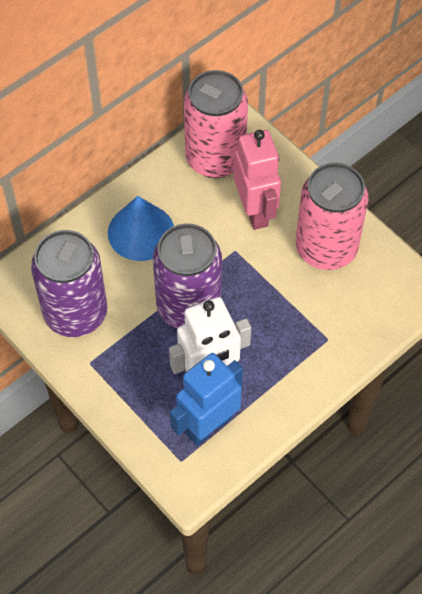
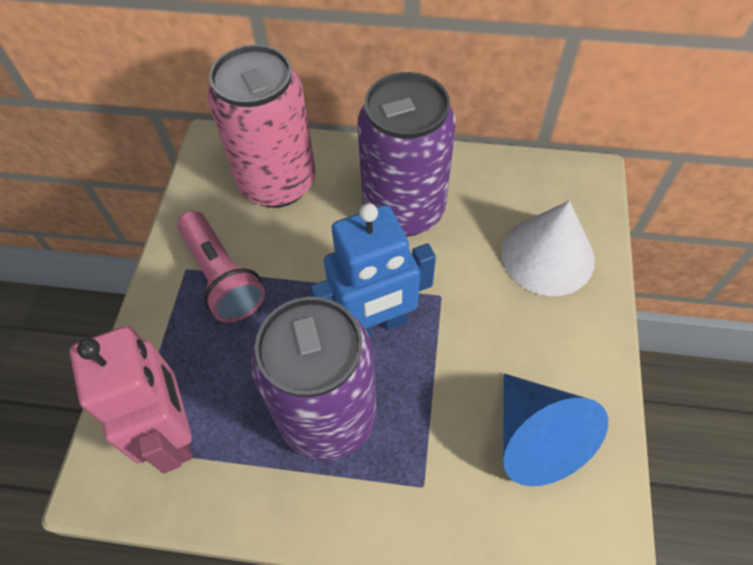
pink can: [184,70,248,178] [296,163,368,270] = 2 -> [208,44,315,208] = 1
pink flashlight: none = 0 -> [177,211,265,323] = 1
white cone: none = 0 -> [501,201,595,296] = 1
white robot: [169,297,251,374] = 1 -> none = 0

